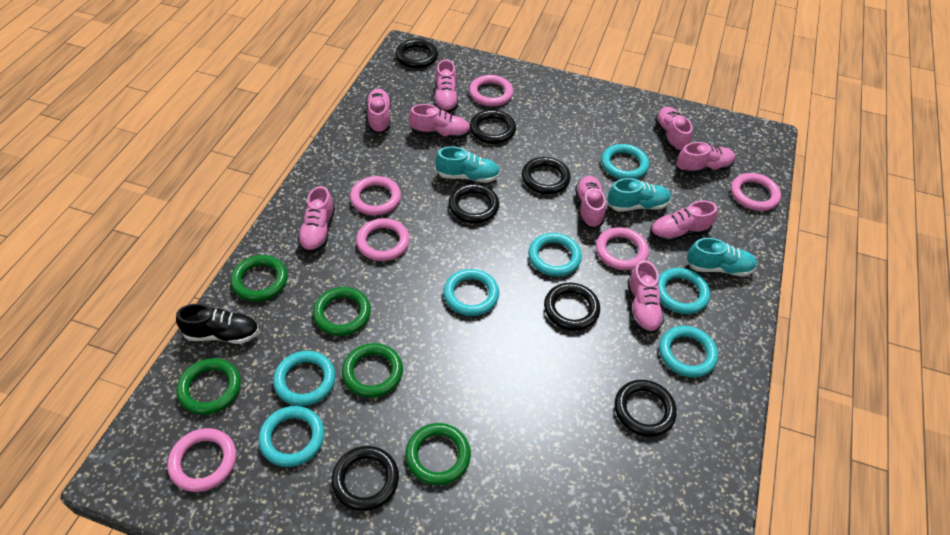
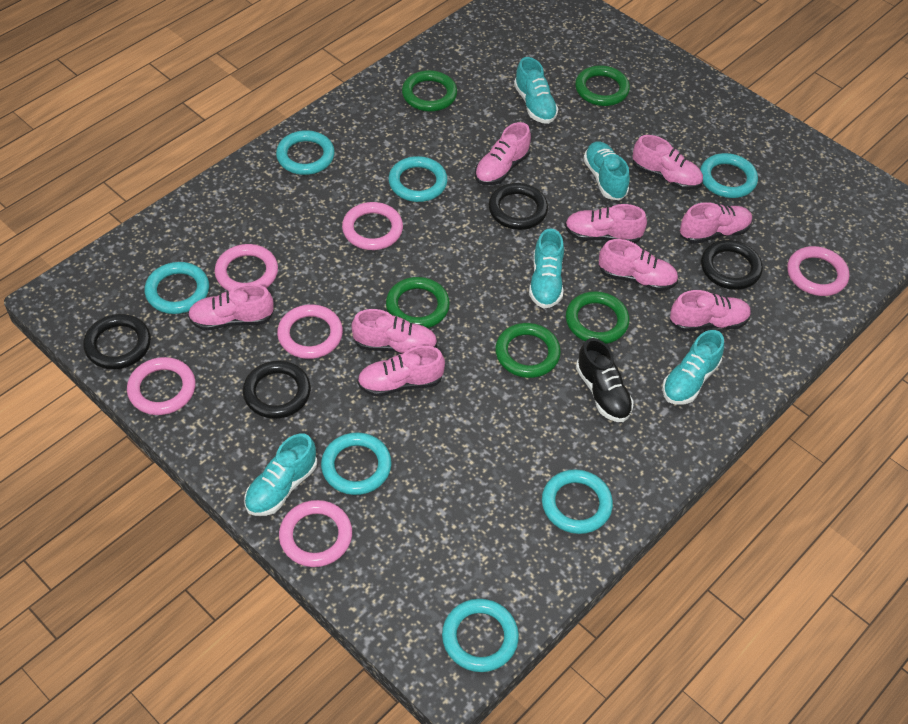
black ring: [332,446,399,511] [395,39,438,68] [449,184,499,223] [470,110,516,144] [522,157,571,194] [544,283,600,331] [615,380,677,437] = 7 -> [83,314,151,369] [243,361,311,419] [488,183,548,230] [701,240,763,290] = 4
turquoise shoe: [435,147,500,183] [607,178,671,212] [686,238,757,277] = 3 -> [245,434,317,516] [514,57,559,124] [529,228,564,308] [583,141,630,200] [662,330,724,404] = 5

